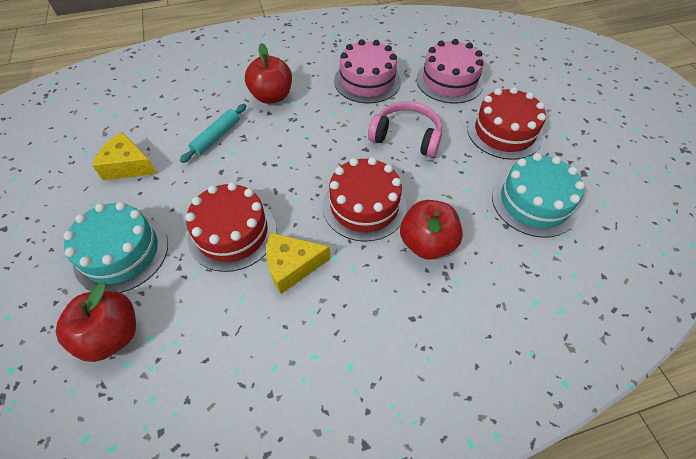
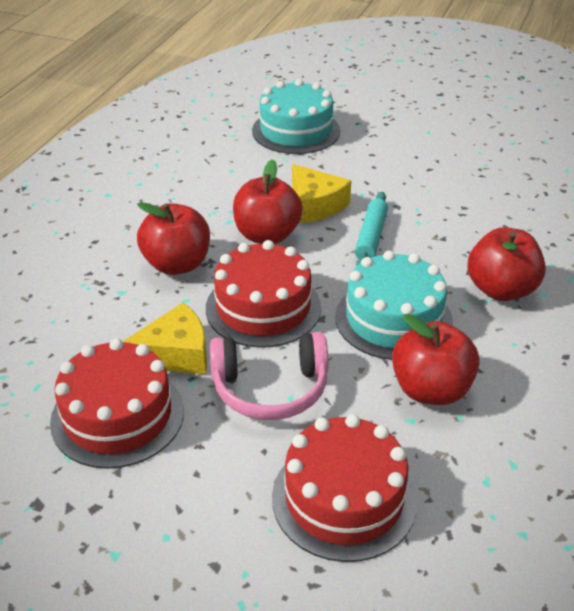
pink cake: [334,39,401,103] [416,39,484,103] = 2 -> none = 0
red apple: [56,282,136,362] [245,43,292,104] [400,200,463,260] = 3 -> [137,202,210,275] [233,159,302,244] [392,314,480,405] [467,227,546,301] = 4

